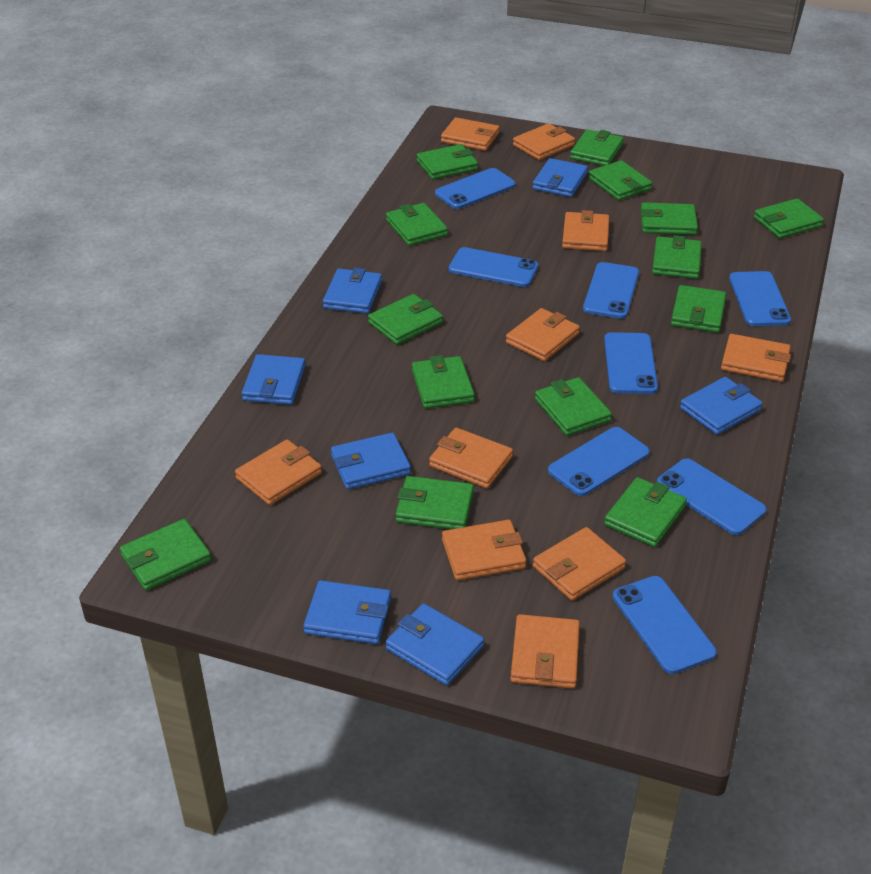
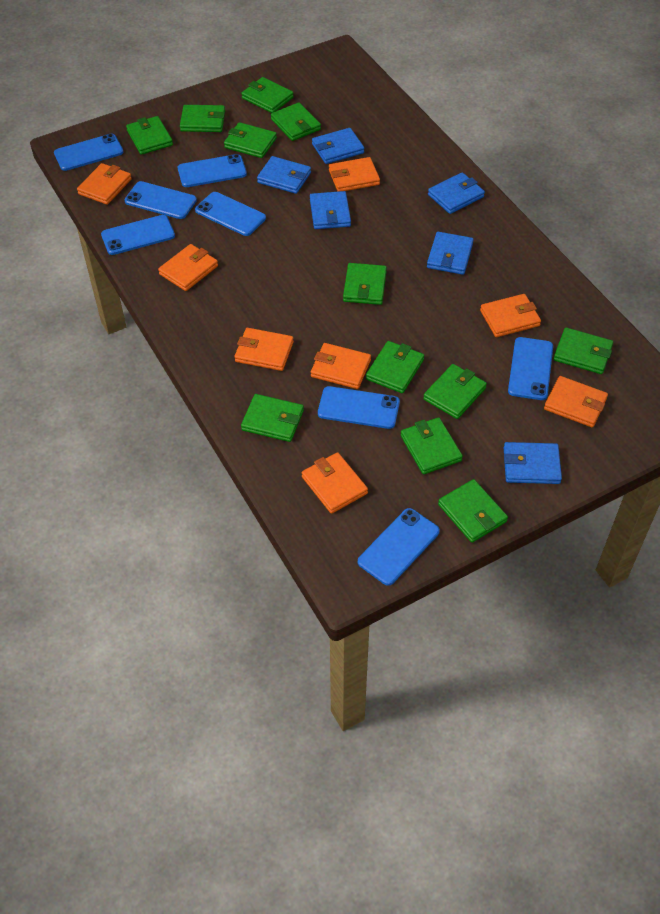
blue wallet: [242,354,306,405] [303,580,391,644] [323,268,382,314] [331,433,411,489] [386,604,484,686] [533,158,588,197] [680,377,763,435] = 7 -> [257,156,311,194] [310,191,351,229] [312,128,364,164] [427,232,474,275] [428,172,485,214] [504,442,562,484] = 6
green wallet: [120,519,212,590] [368,294,443,345] [386,203,448,246] [396,476,474,529] [412,355,475,408] [417,144,478,180] [535,377,612,436] [570,130,624,166] [588,160,652,200] [604,477,687,547] [640,202,698,235] [652,235,702,279] [671,285,726,333] [754,198,824,238] = 14 -> [126,116,173,155] [180,105,225,132] [224,122,277,158] [241,77,294,113] [241,394,304,442] [271,102,321,141] [343,263,387,305] [366,341,424,393] [401,417,463,474] [423,364,487,419] [438,479,508,542] [554,327,613,374] = 12
orange wallet: [235,440,322,505] [429,428,513,488] [441,118,500,151] [442,520,527,580] [506,308,580,361] [511,614,580,688] [513,123,575,160] [533,527,626,601] [562,210,609,251] [721,334,791,382] = 10 -> [77,163,132,205] [158,244,218,291] [234,328,294,371] [302,452,368,514] [311,343,371,389] [329,157,380,192] [480,294,541,337] [544,376,608,427] = 8

